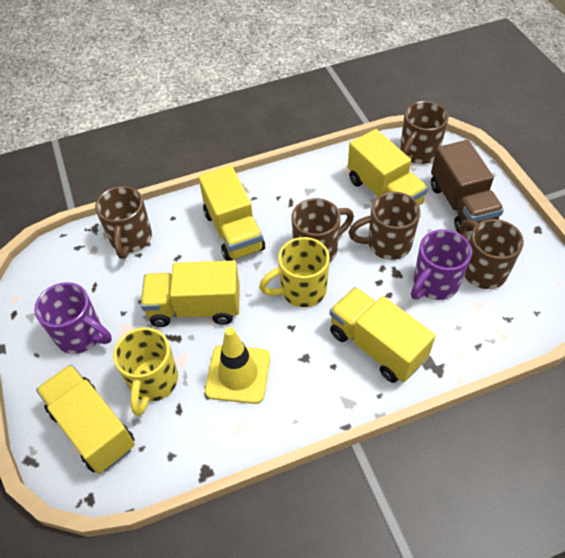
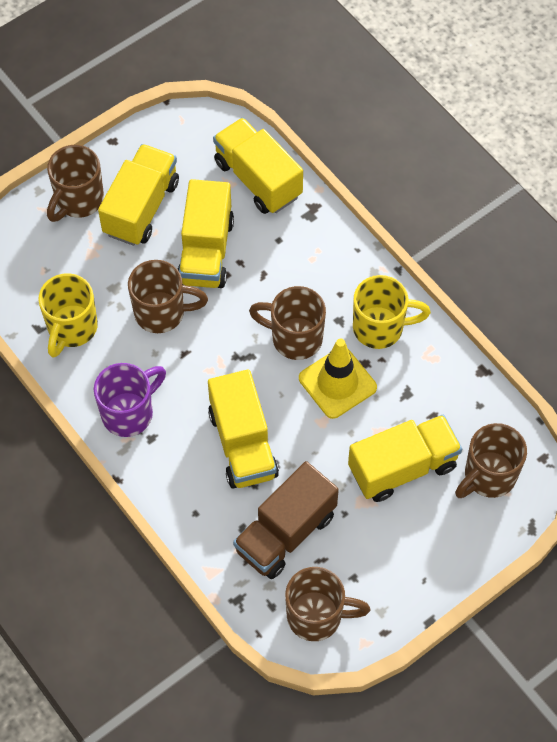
purple mug: [34,282,112,354] [411,229,472,300] = 2 -> [94,363,166,437] = 1

